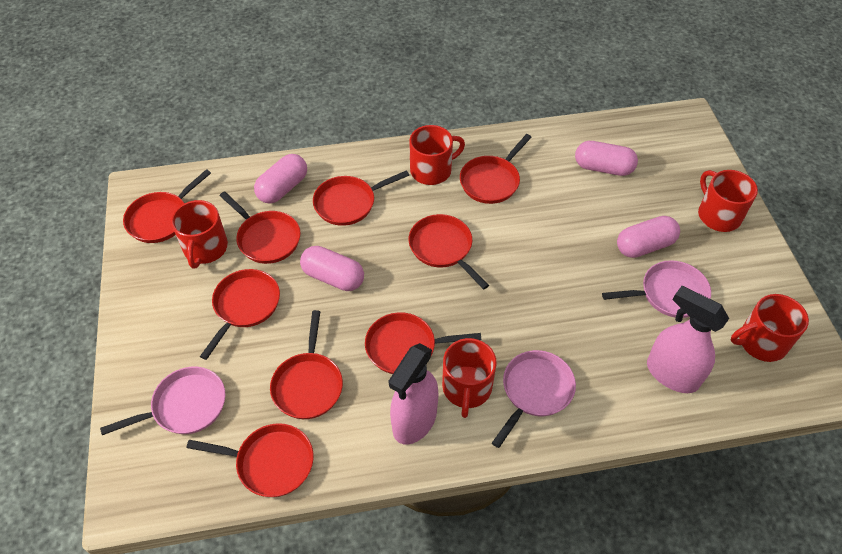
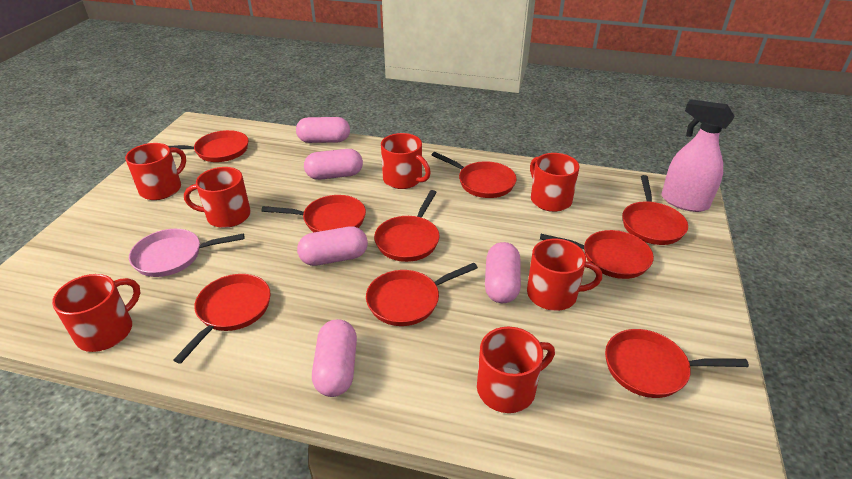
pink capsule: [254,154,307,204] [300,246,364,291] [575,141,638,176] [617,216,680,258] = 4 -> [296,117,350,143] [297,226,368,266] [304,149,363,180] [312,319,357,397] [485,242,521,303] = 5
pink pan: [100,367,225,435] [492,350,576,448] [602,260,711,318] = 3 -> [129,229,245,277] = 1
pink spray bottle: [389,343,438,445] [647,286,729,393] = 2 -> [661,99,734,212] = 1
red mug: [171,200,228,268] [409,125,465,185] [442,338,497,418] [698,170,758,232] [731,294,809,362] = 5 -> [52,274,141,352] [125,143,186,200] [184,167,251,228] [381,133,431,189] [477,327,555,413] [527,239,602,311] [530,153,580,212] = 7

